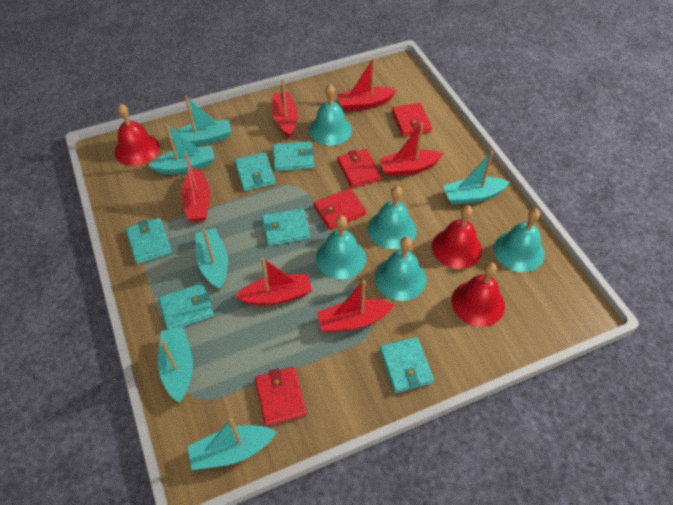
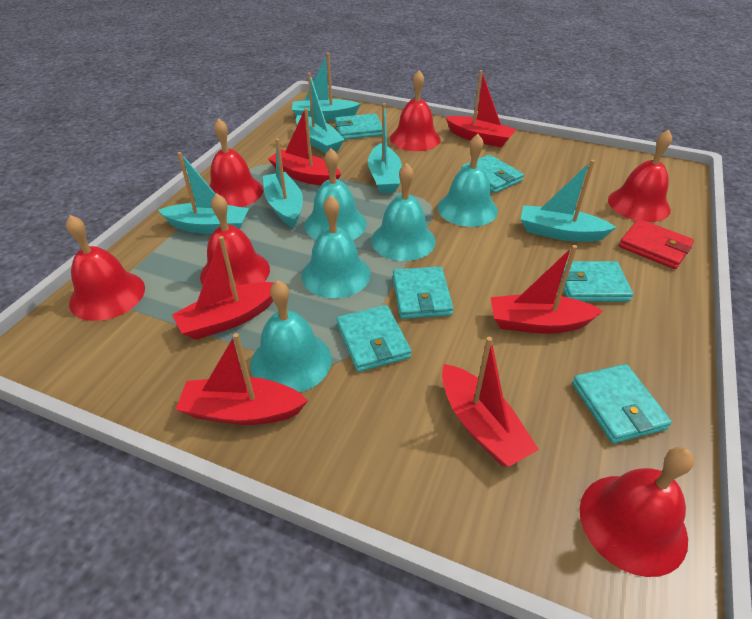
red bell: [115,104,160,166] [432,205,482,269] [451,262,505,327] = 3 -> [66,215,145,321] [200,193,270,287] [209,118,263,207] [390,70,441,151] [580,447,694,577] [608,130,672,222] = 6
red wallet: [255,367,307,426] [314,188,366,230] [337,149,382,188] [392,103,432,137] = 4 -> [619,219,694,269] = 1

